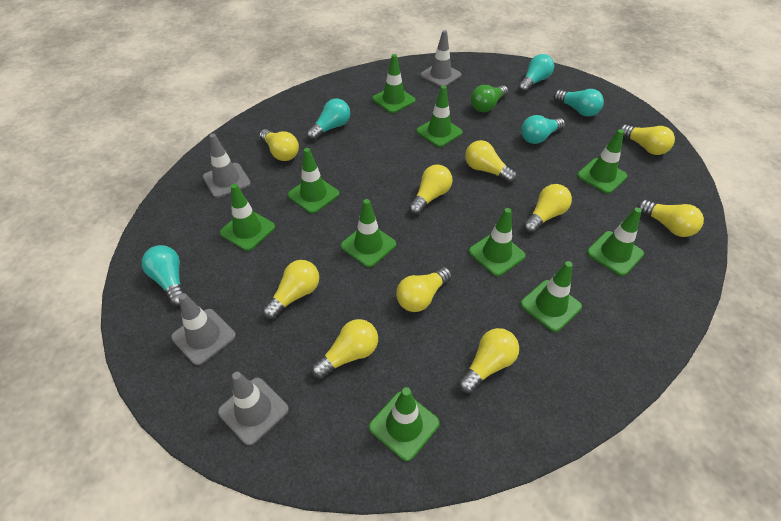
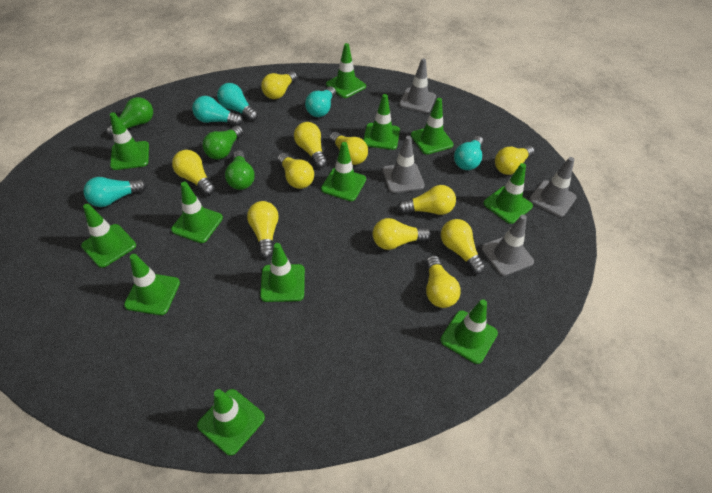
green light bulb: [471,85,508,112] = 1 -> [106,97,153,137] [202,125,243,160] [225,150,255,190] = 3
green traffic cone: [220,184,275,251] [288,148,339,214] [341,199,396,267] [369,387,440,461] [372,54,415,113] [417,86,463,147] [469,208,526,276] [520,261,582,332] [577,129,627,194] [587,207,644,276] = 10 -> [81,204,136,268] [110,112,149,170] [124,254,180,315] [171,182,223,243] [197,389,265,456] [260,243,305,302] [321,142,366,201] [326,43,366,98] [363,94,400,150] [411,98,454,154] [440,299,498,364] [483,163,533,224] = 12
yellow light bulb: [259,129,299,161] [262,260,319,319] [311,319,378,379] [396,267,452,312] [409,165,452,215] [458,328,519,394] [465,140,517,183] [523,184,572,233] [619,124,675,155] [637,200,704,237] = 10 -> [172,150,215,195] [247,201,279,258] [261,71,297,99] [277,153,314,189] [294,122,327,168] [329,132,368,165] [373,218,431,250] [398,185,456,215] [426,255,461,308] [441,219,485,274] [495,145,534,175] = 11

